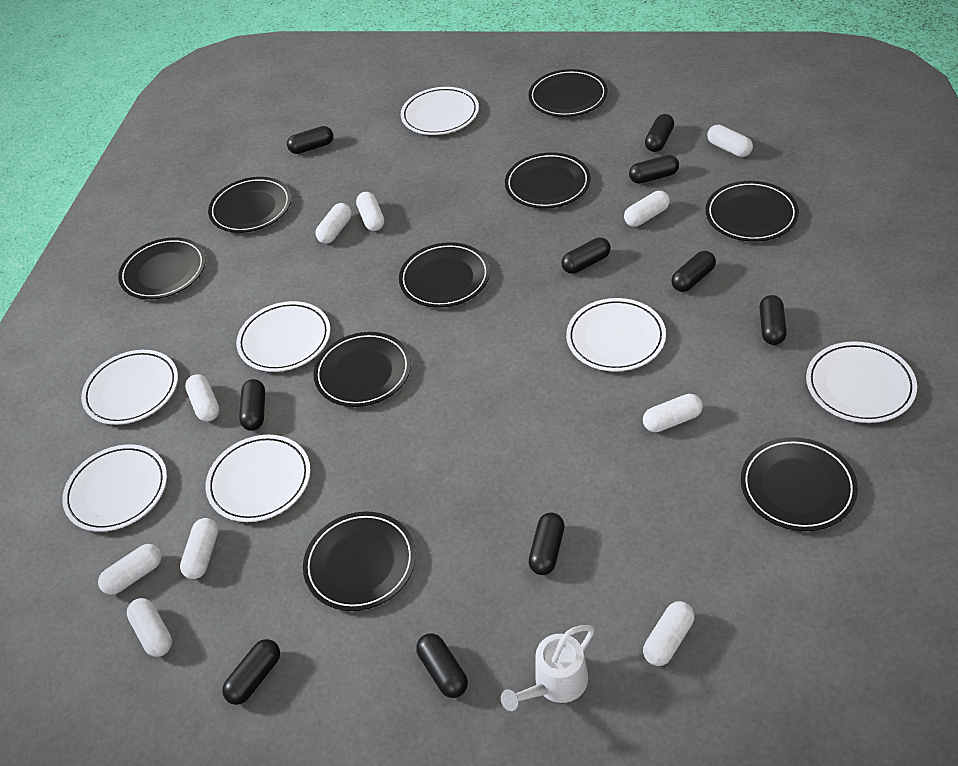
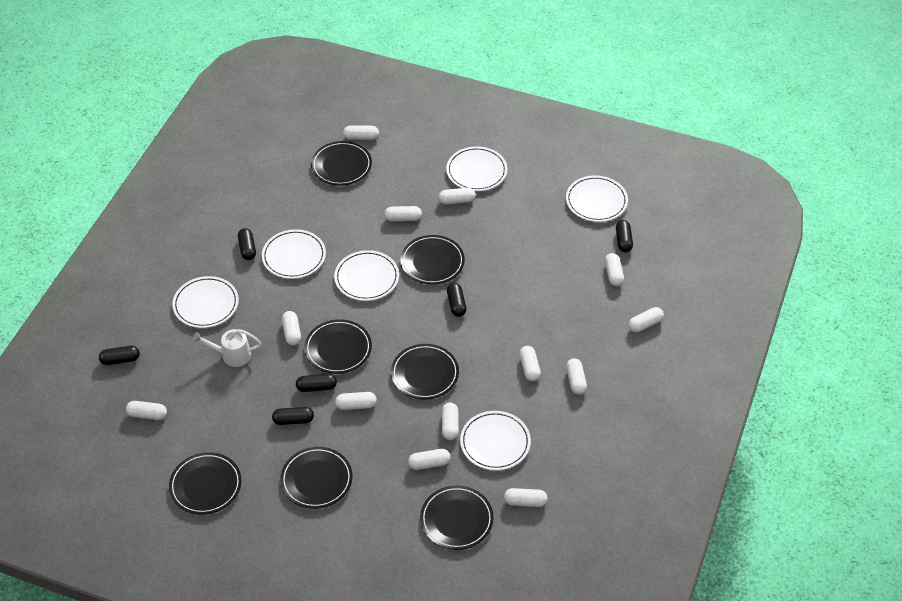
black capsule: [222,639,280,705] [239,379,265,431] [287,126,334,154] [416,633,468,698] [529,512,565,575] [561,237,611,274] [629,155,679,184] [645,114,674,152] [671,251,716,292] [759,295,787,345] = 10 -> [99,346,140,365] [238,228,256,260] [272,407,314,425] [296,374,337,392] [447,283,467,317] [616,220,633,252] = 6
black plate: [118,237,206,299] [208,177,291,233] [303,511,416,611] [313,332,411,407] [399,242,490,308] [505,152,591,209] [528,69,608,117] [705,181,799,242] [741,437,858,531] = 9 -> [169,452,242,515] [280,447,352,509] [304,319,372,374] [311,141,372,186] [391,344,459,400] [400,235,465,285] [420,485,494,550] = 7
white capsule: [98,544,162,595] [127,598,172,657] [180,518,218,579] [185,374,219,422] [316,203,352,244] [356,192,384,231] [624,191,670,227] [643,394,703,432] [643,601,694,666] [707,125,753,157] = 10 -> [126,401,167,420] [282,311,301,345] [335,392,377,410] [343,126,379,140] [384,206,422,221] [408,449,450,470] [439,188,475,204] [442,403,459,440] [504,488,548,507] [520,346,541,381] [566,358,587,395] [605,253,624,286] [628,307,664,332] = 13
white plate: [62,444,167,532] [81,350,178,425] [205,435,311,522] [236,301,330,372] [401,87,479,135] [566,298,666,371] [806,341,917,423] = 7 -> [172,276,239,328] [262,229,326,279] [334,250,399,301] [446,146,507,191] [460,411,531,470] [566,175,628,222] = 6

